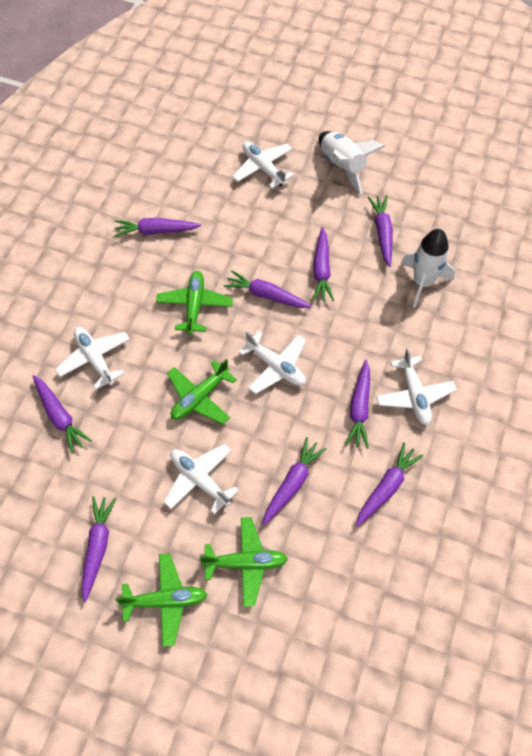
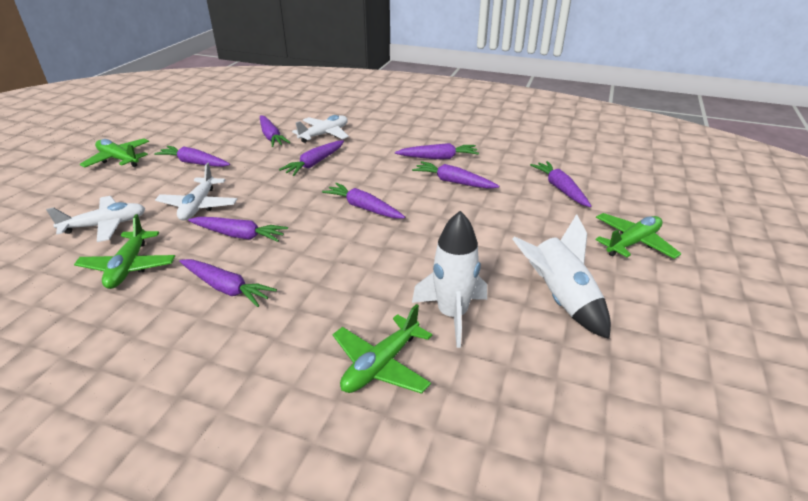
white plane: [55,327,130,390] [164,444,239,515] [232,141,294,189] [239,331,306,394] [376,348,457,425] = 5 -> [46,196,145,242] [155,163,237,221] [292,115,349,143] = 3

